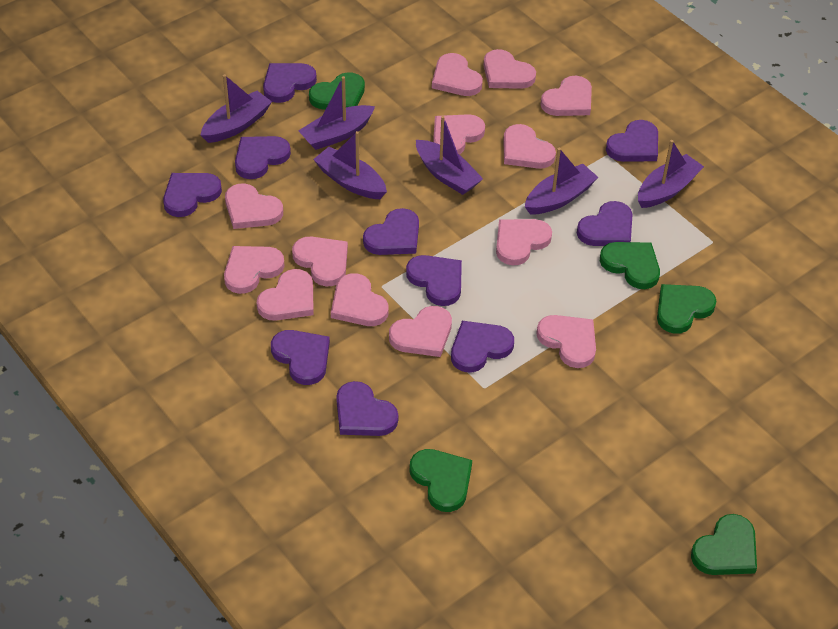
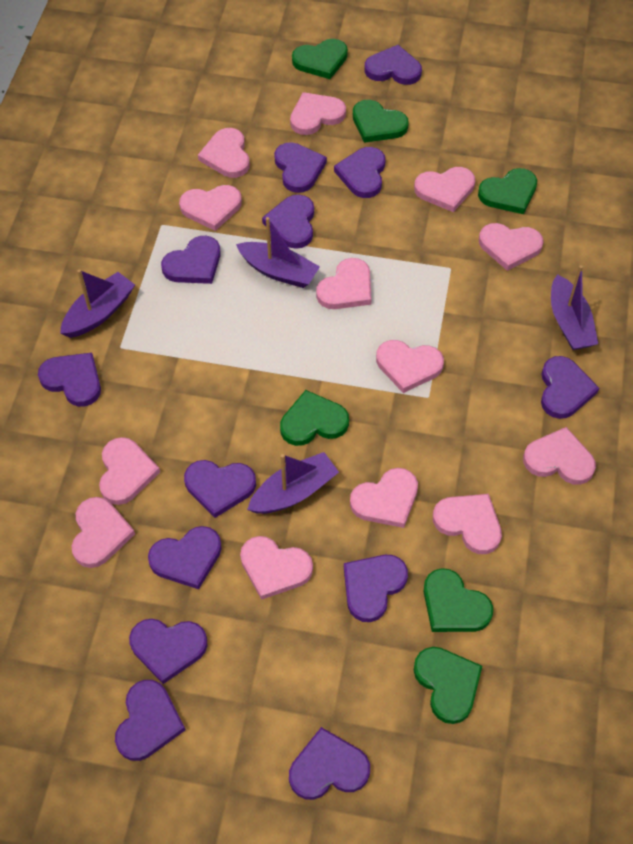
green heart: [309,72,365,110] [410,449,472,512] [600,242,660,289] [657,284,716,334] [691,514,757,575] = 5 -> [280,390,349,446] [292,39,348,79] [353,100,409,143] [414,647,482,724] [424,568,493,632] [478,168,537,214] = 6
purple boat: [201,74,272,143] [298,76,375,150] [313,131,387,199] [416,116,483,195] [525,148,598,215] [638,140,704,208] = 6 -> [60,269,135,338] [236,217,320,288] [247,452,339,514] [551,265,598,350] = 4
purple heart: [163,173,222,217] [235,136,291,179] [263,63,317,103] [271,330,330,385] [336,381,398,436] [363,208,419,255] [406,255,462,306] [451,321,514,373] [577,201,633,246] [606,120,658,162] = 10 -> [38,353,101,407] [115,680,186,761] [129,619,208,684] [148,526,222,589] [161,236,221,284] [184,460,256,518] [262,194,314,249] [274,142,327,193] [289,727,370,800] [334,147,386,198] [344,555,408,622] [365,45,422,85] [541,356,599,419] = 13

